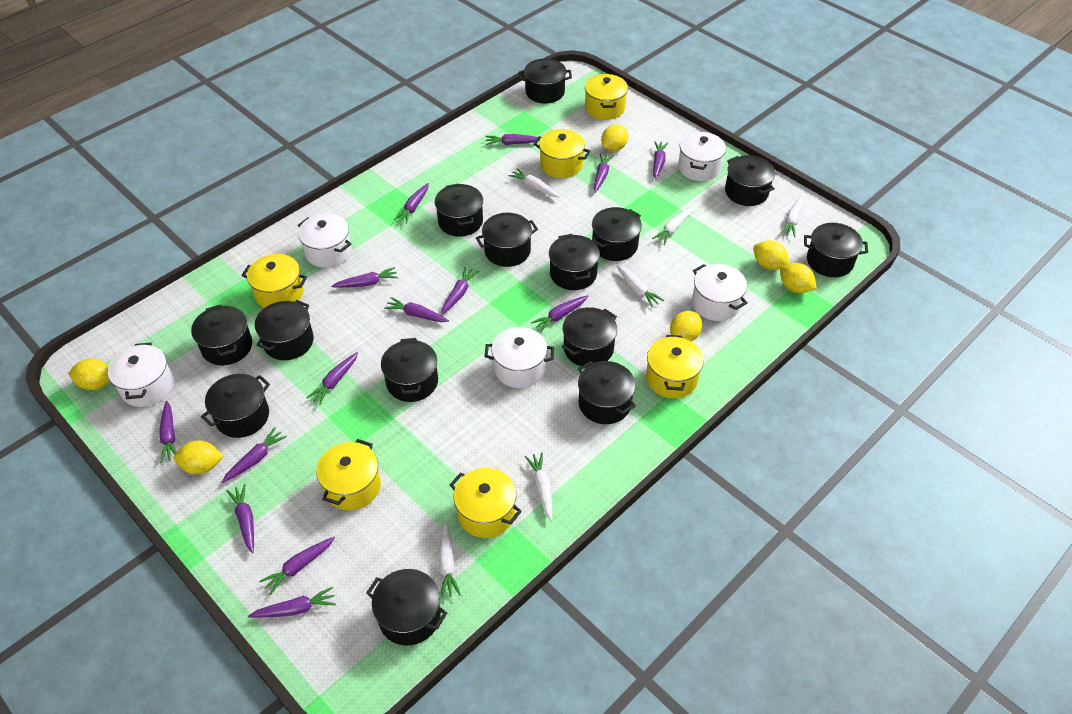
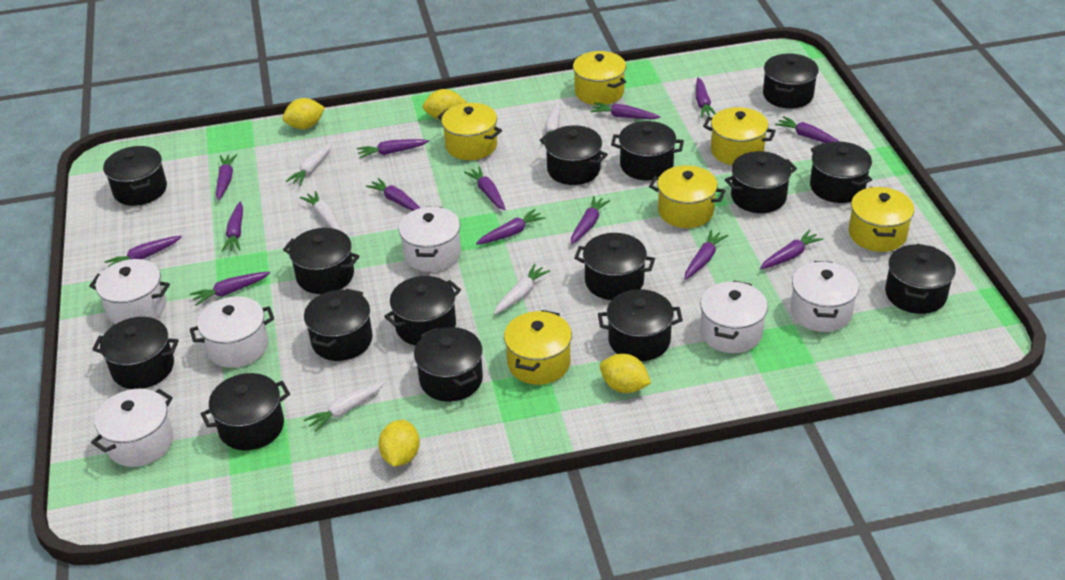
black pot: [191,304,252,365] [201,374,270,438] [255,300,314,360] [366,569,447,645] [381,338,438,402] [435,183,483,236] [476,213,538,267] [519,58,572,104] [549,234,600,290] [562,307,617,366] [578,361,636,424] [592,207,642,261] [725,155,775,206] [804,223,868,277] = 14 -> [92,317,179,389] [103,146,167,206] [200,373,290,451] [283,228,359,294] [304,289,373,361] [384,276,461,346] [414,327,483,402] [540,125,608,185] [574,233,655,300] [598,289,683,361] [611,121,684,181] [725,151,797,213] [763,53,819,109] [810,141,872,203] [885,244,956,314] = 15
white carrot: [438,522,461,598] [508,168,560,197] [525,452,552,521] [616,264,664,308] [652,207,691,245] [780,195,803,237] = 6 -> [286,143,332,186] [300,191,341,231] [304,382,385,432] [494,264,550,315] [541,103,560,144] = 5
white pot: [108,342,174,407] [298,214,351,268] [484,327,554,388] [678,132,726,181] [692,264,748,321] = 5 -> [89,259,170,324] [91,389,174,467] [190,296,274,368] [399,207,461,272] [700,281,768,353] [790,261,859,332] = 6
yellow lemon: [68,359,110,390] [174,440,223,474] [601,124,628,151] [670,311,702,341] [753,240,790,270] [780,263,817,293] = 6 -> [282,98,325,129] [378,420,420,467] [423,89,466,120] [600,354,651,393] = 4

